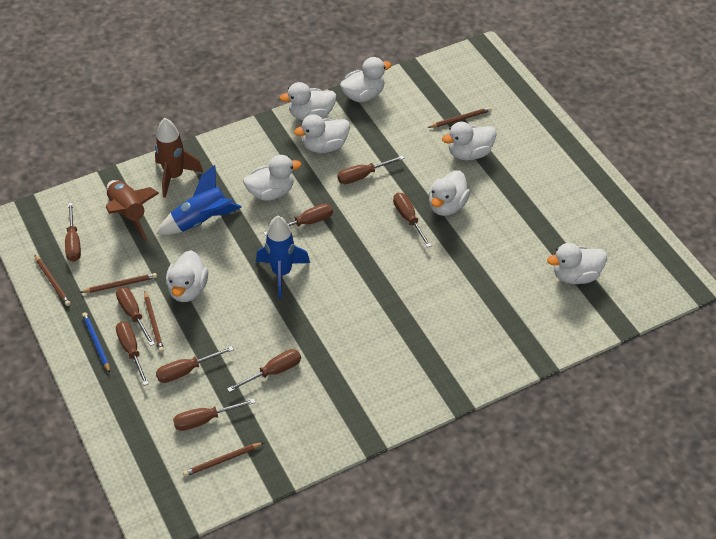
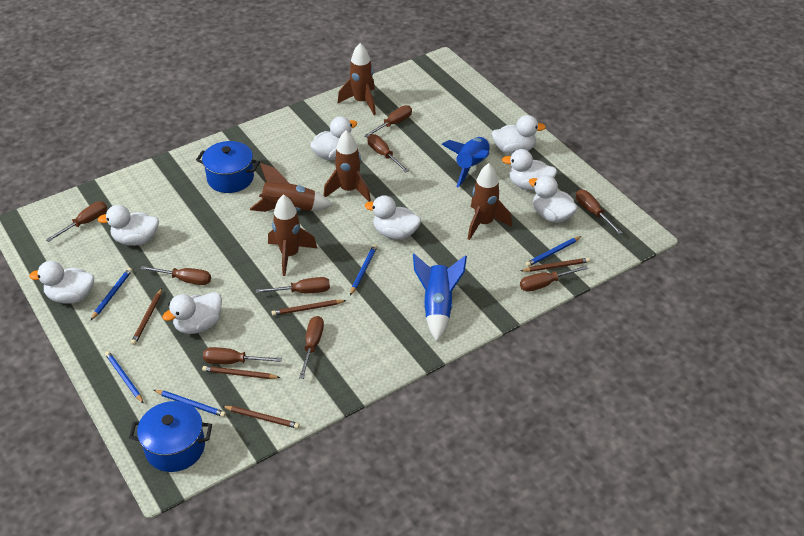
blue pencil: [82,312,110,373] = 1 -> [90,268,132,321] [105,351,144,404] [154,390,226,417] [350,244,377,295] [525,236,581,267] = 5
blue pot: none = 0 -> [129,401,212,472] [196,141,260,193] = 2
brown rocket: [106,180,159,241] [155,118,203,198] = 2 -> [250,163,333,212] [268,195,317,276] [323,130,371,202] [338,43,376,115] [468,163,512,240] = 5

